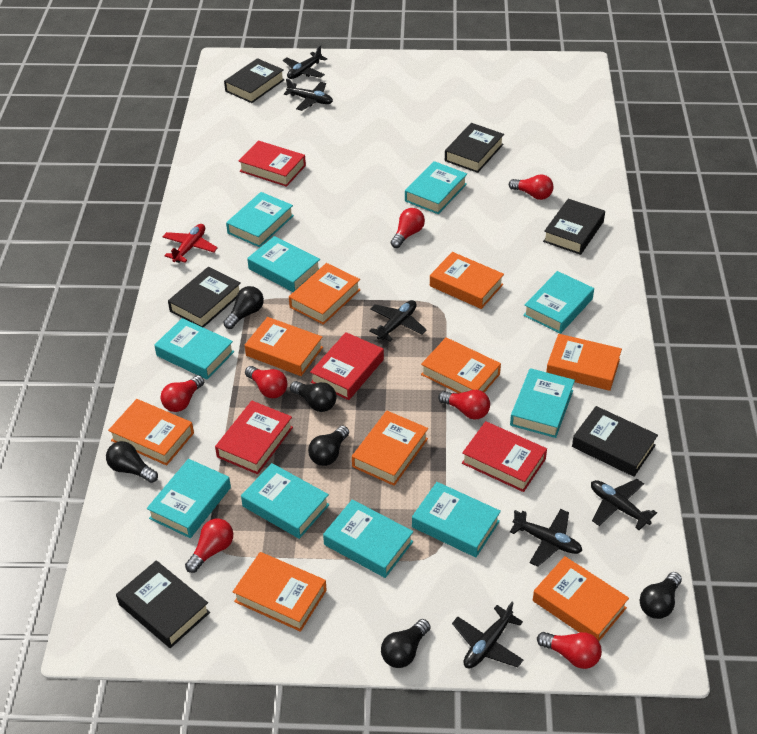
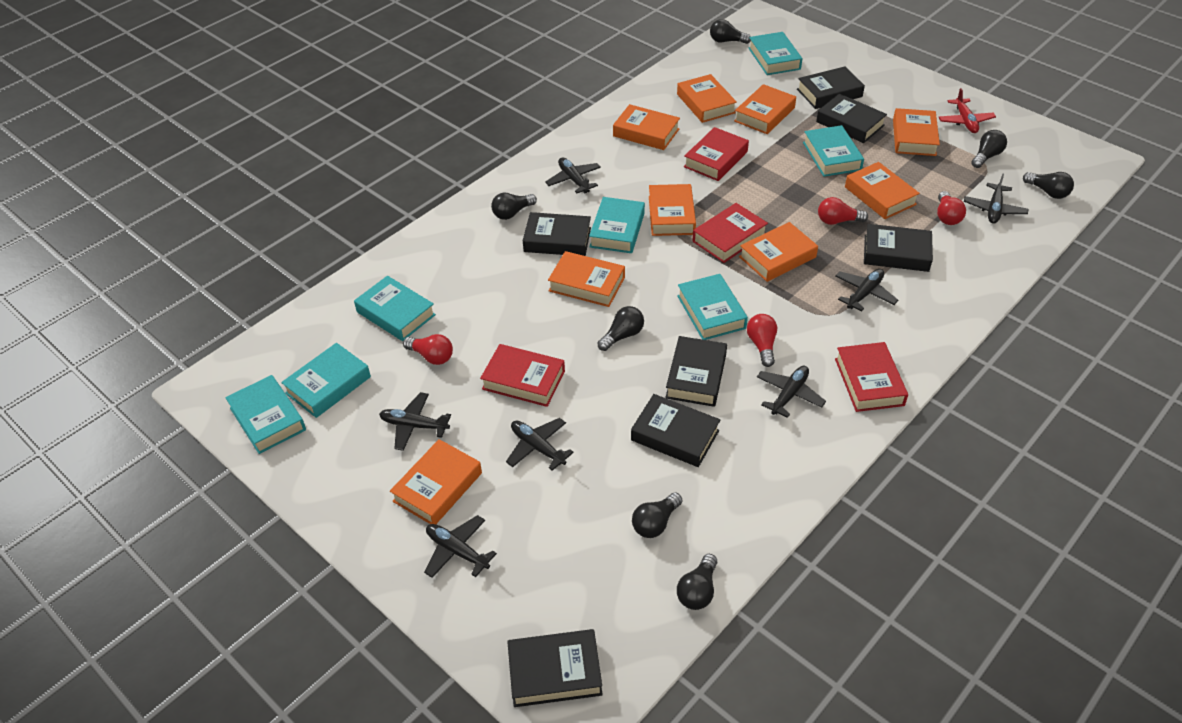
black book: [116,560,210,648] [168,267,241,328] [224,58,285,103] [445,123,504,173] [543,199,605,255] [572,406,658,477] = 6 -> [507,629,603,707] [523,212,591,256] [631,394,721,467] [665,336,727,407] [797,66,865,109] [816,94,887,143] [864,224,933,272] = 7
black light bulb: [106,441,158,483] [223,286,264,329] [290,381,336,412] [308,426,349,466] [381,619,430,668] [640,572,682,619] = 6 -> [491,193,537,220] [598,306,644,351] [632,492,682,538] [677,554,717,610] [710,19,751,44] [971,130,1007,168] [1023,172,1074,199] = 7
black plane: [283,45,327,79] [284,78,333,111] [369,300,427,342] [452,602,523,669] [510,509,582,567] [591,479,657,530] = 6 -> [379,392,451,451] [424,515,497,578] [506,418,574,471] [545,157,601,194] [757,366,826,418] [835,269,898,311] [964,174,1028,224] = 7
red light bulb: [160,375,204,412] [185,519,233,573] [245,366,288,398] [391,208,425,248] [438,390,490,420] [509,174,553,200] [537,632,602,669] = 7 -> [403,334,453,365] [747,314,777,367] [818,197,868,225] [937,191,966,225] = 4
turquoise book: [147,459,231,538] [154,318,234,380] [226,192,294,247] [241,463,329,539] [247,236,320,292] [323,499,413,578] [405,161,467,214] [412,482,501,557] [510,368,575,438] [523,271,594,334] = 10 -> [225,375,306,454] [281,343,371,418] [354,276,436,341] [589,197,645,253] [677,274,748,340] [748,32,802,75] [803,125,864,177] = 7

